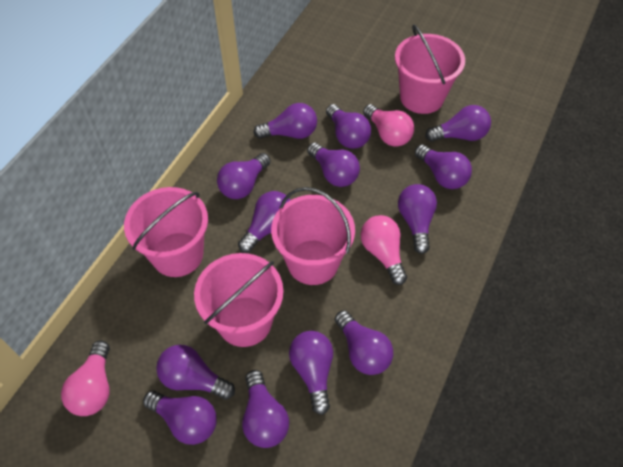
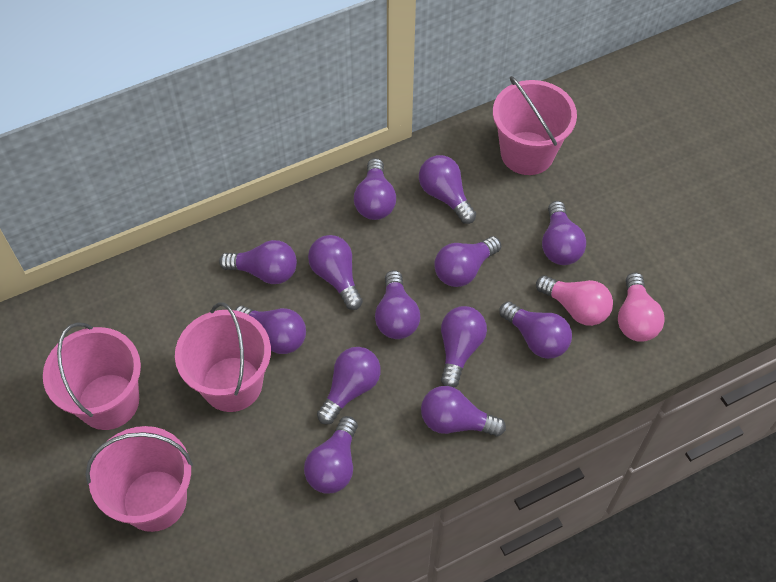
pink light bulb: [61,341,110,416] [361,215,407,285] [363,104,414,147] = 3 -> [536,275,613,326] [618,272,665,342] = 2

